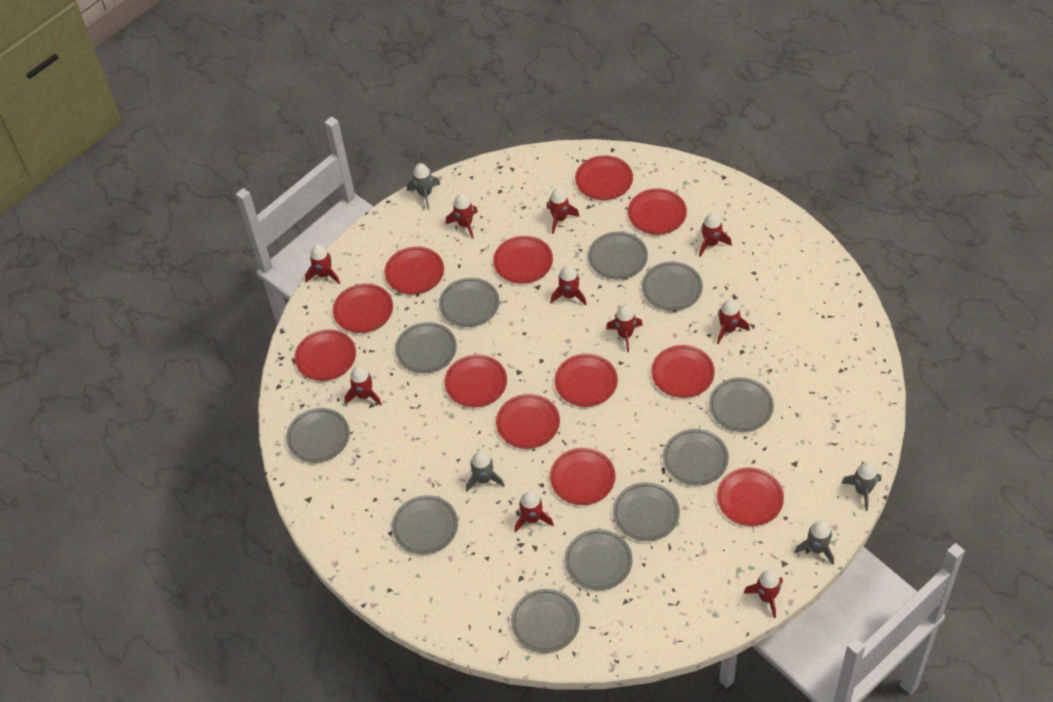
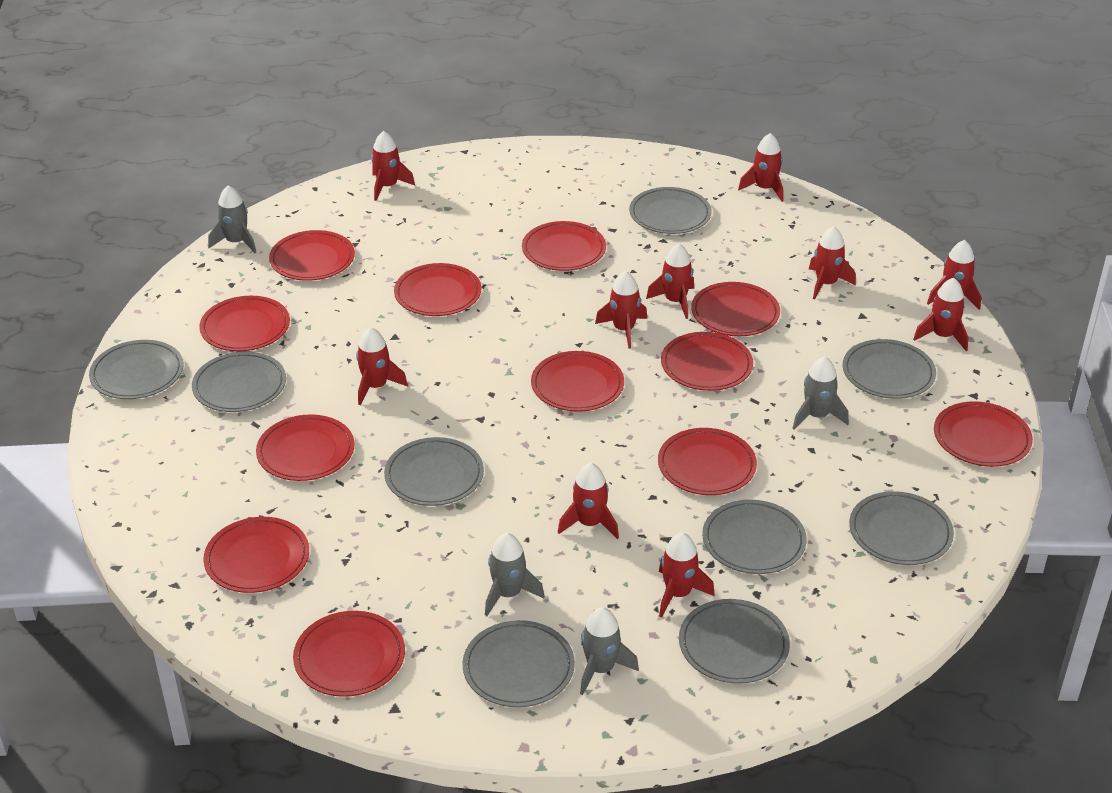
grey plate: [286,408,350,463] [392,495,458,554] [395,322,457,373] [439,278,500,327] [511,589,580,653] [565,529,633,590] [588,232,648,280] [613,482,680,541] [642,262,703,311] [663,429,729,486] [709,377,774,432] = 11 -> [89,340,183,399] [192,352,286,412] [384,437,484,506] [462,620,575,707] [629,187,712,234] [679,599,790,684] [702,500,806,574] [843,339,936,399] [849,491,954,565] = 9

